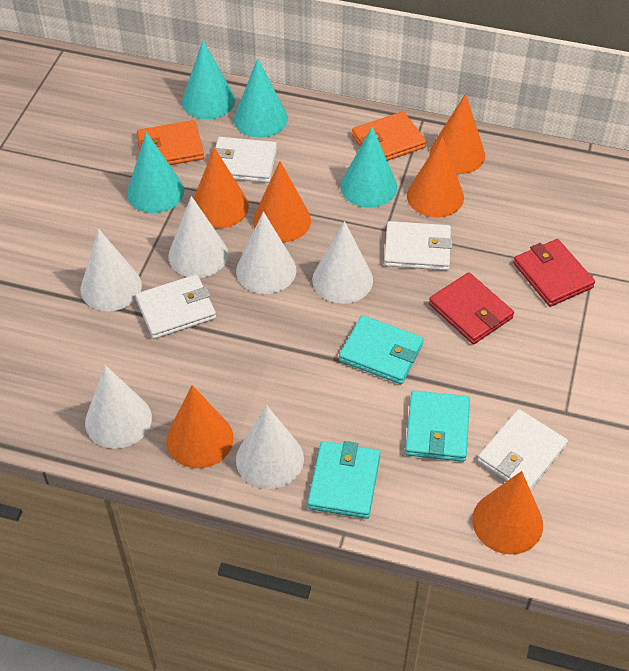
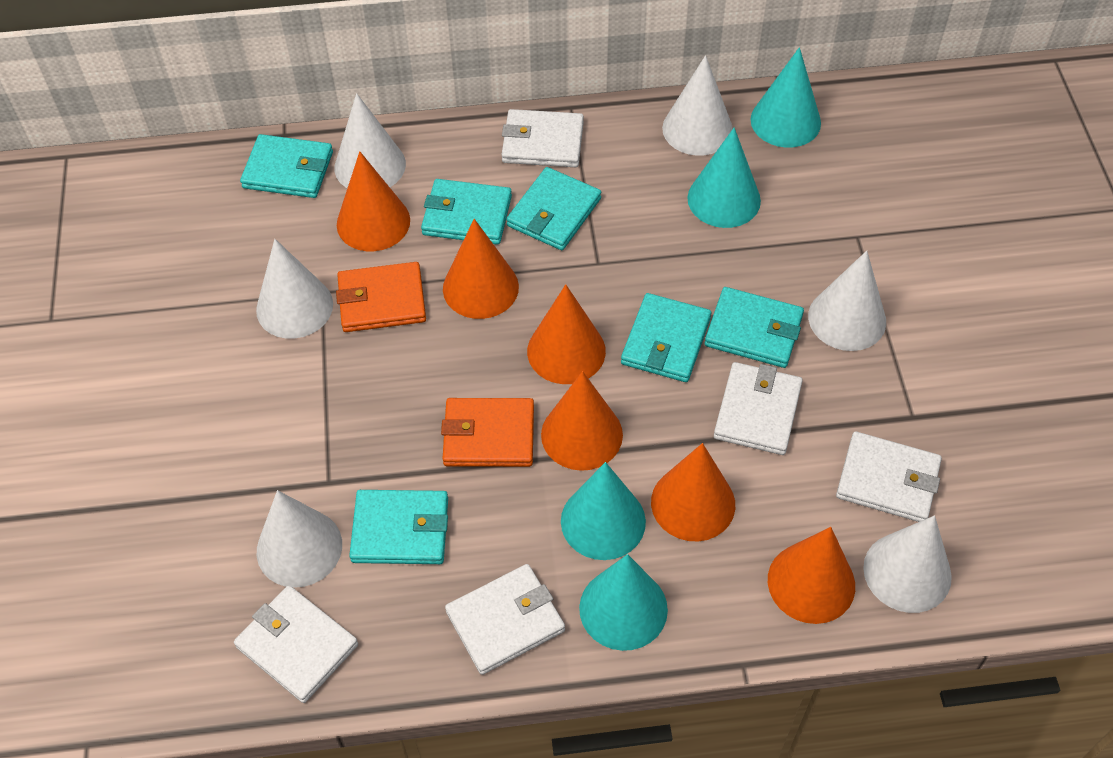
red wallet: [429,272,514,344] [513,239,595,307] = 2 -> none = 0
turquoise wallet: [308,441,380,519] [339,315,424,384] [405,390,470,462] = 3 -> [240,134,333,198] [349,490,448,564] [421,179,512,245] [507,167,601,250] [621,293,711,382] [705,287,804,368] = 6
white wallet: [135,274,216,339] [212,137,277,183] [384,221,453,271] [478,409,568,490] = 4 -> [234,585,358,703] [445,564,565,675] [501,109,584,167] [714,362,803,455] [836,431,942,522] = 5

